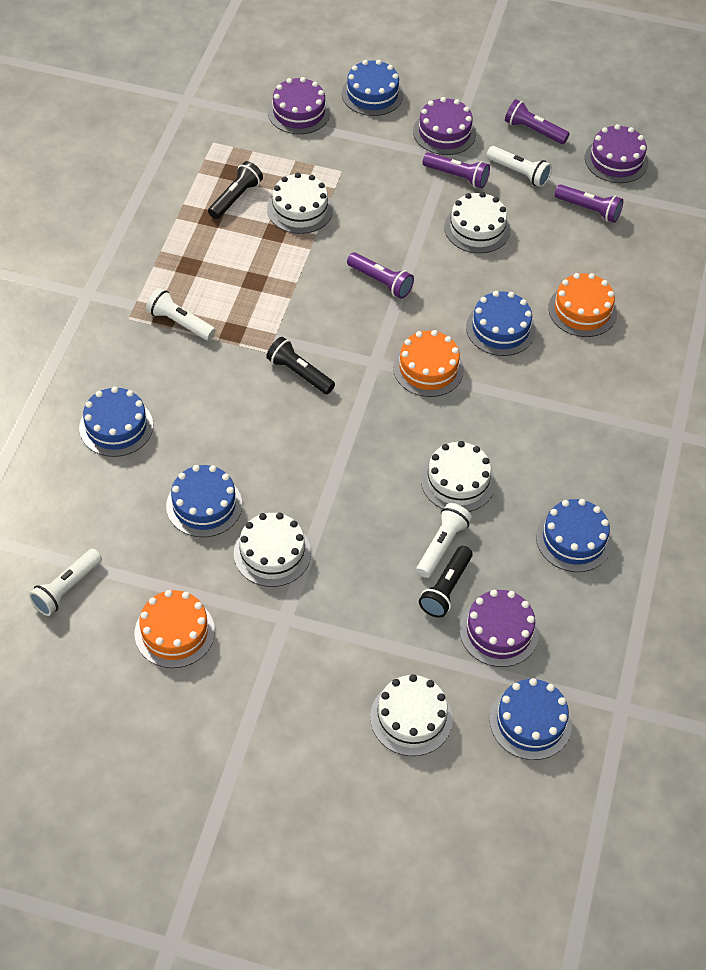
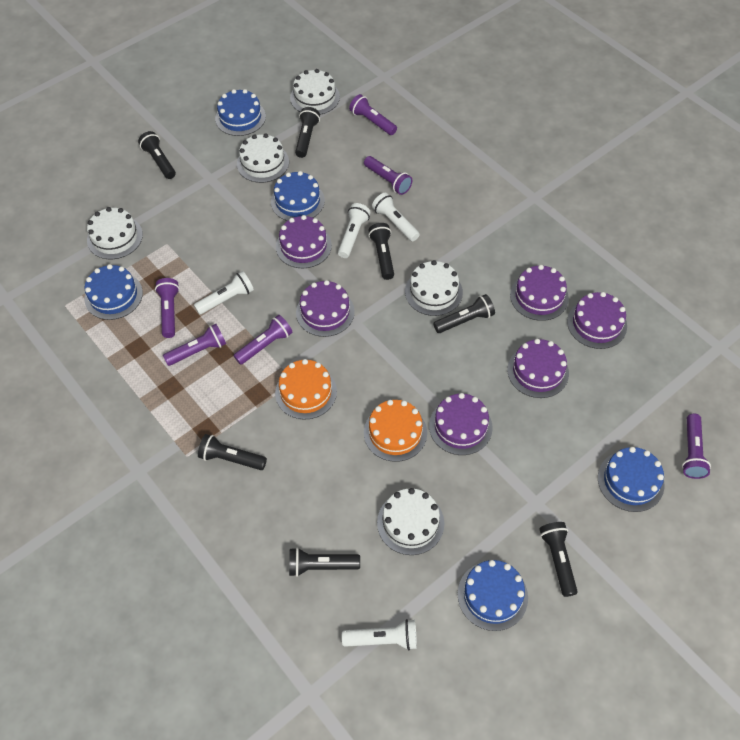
black flashlight: [208,161,263,219] [266,337,335,394] [419,546,473,618] = 3 -> [138,131,176,179] [198,434,267,470] [289,547,360,577] [295,107,320,158] [368,223,394,280] [433,294,495,333] [539,522,578,597] = 7
blue cake: [79,386,153,457] [166,465,242,537] [342,60,403,116] [466,291,536,356] [490,678,572,760] [536,499,612,572] = 6 -> [84,264,143,320] [215,89,266,136] [271,171,325,221] [458,560,528,631] [598,447,665,512] = 5
orange cake: [135,590,215,668] [393,330,464,397] [548,273,617,337] = 3 -> [275,359,337,419] [364,400,427,462] = 2
purple cake: [268,77,330,134] [413,97,476,155] [460,590,539,667] [585,124,648,183] = 4 -> [276,215,332,268] [296,280,355,337] [429,393,493,455] [507,339,569,398] [510,265,569,321] [567,292,627,349] = 6
purple flashlight: [347,252,414,299] [423,152,490,188] [505,99,570,144] [554,184,623,223] = 4 -> [155,278,180,338] [163,324,226,366] [234,315,292,365] [349,94,397,135] [364,156,412,195] [682,414,711,479] = 6

